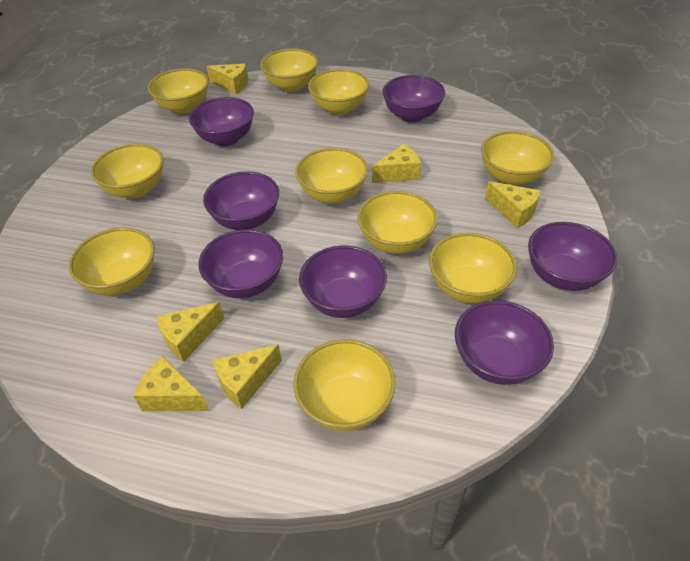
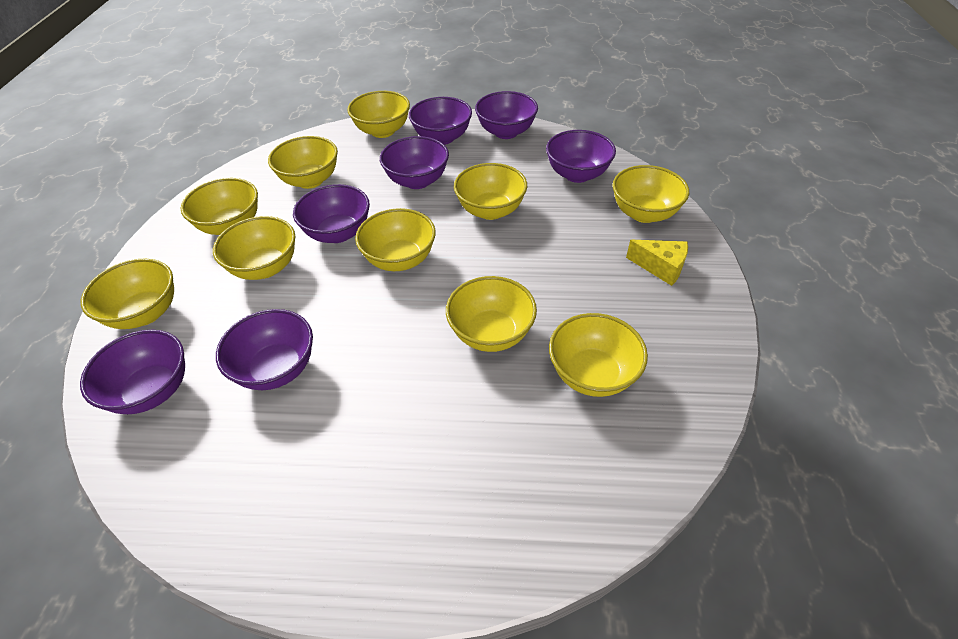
yellow cheese: [134,356,209,411] [157,302,224,362] [206,64,248,94] [213,344,282,409] [372,144,421,183] [485,181,541,228] = 6 -> [626,240,688,286] = 1

